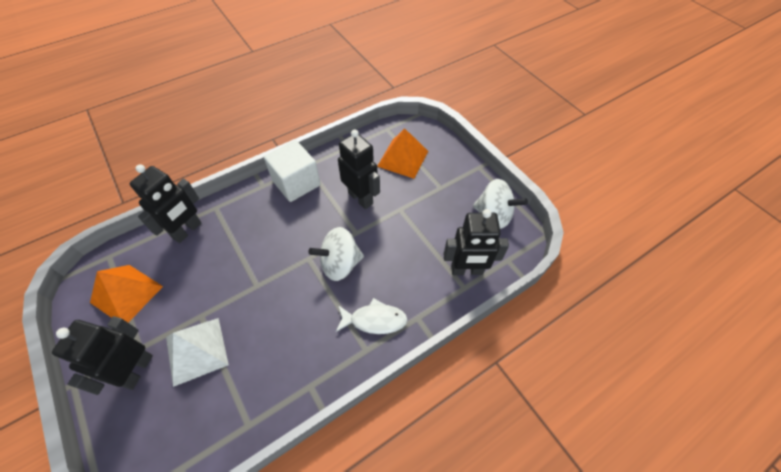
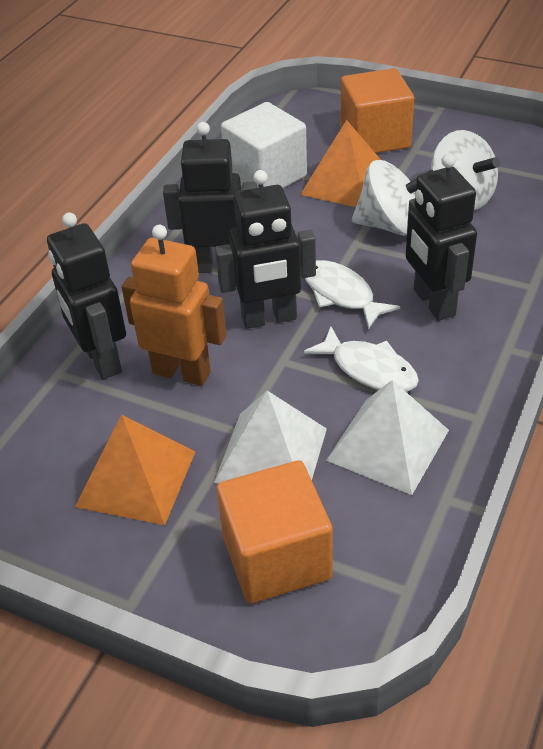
orange cube: none = 0 -> [217,460,332,603] [340,68,414,153] = 2
orange robot: none = 0 -> [122,225,226,386] = 1
white fish: [336,298,408,334] = 1 -> [304,326,419,392] [305,260,400,329] = 2
white pyramid: [166,318,229,387] = 1 -> [214,391,327,484] [326,380,449,495] = 2

